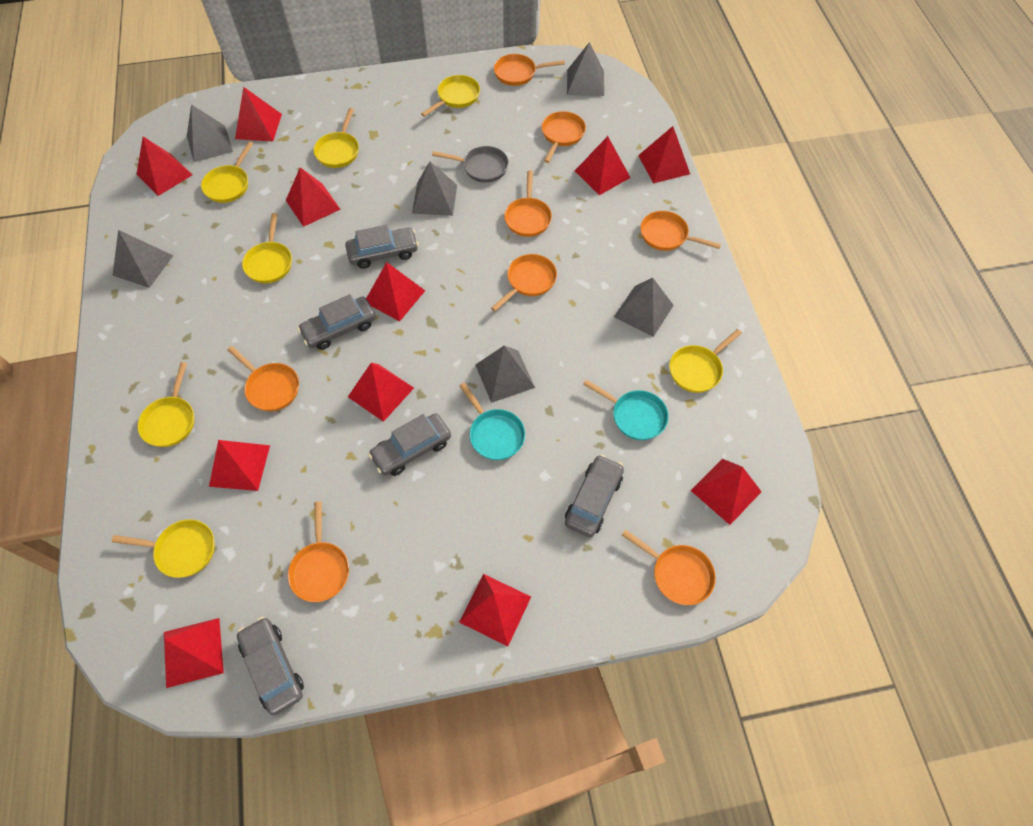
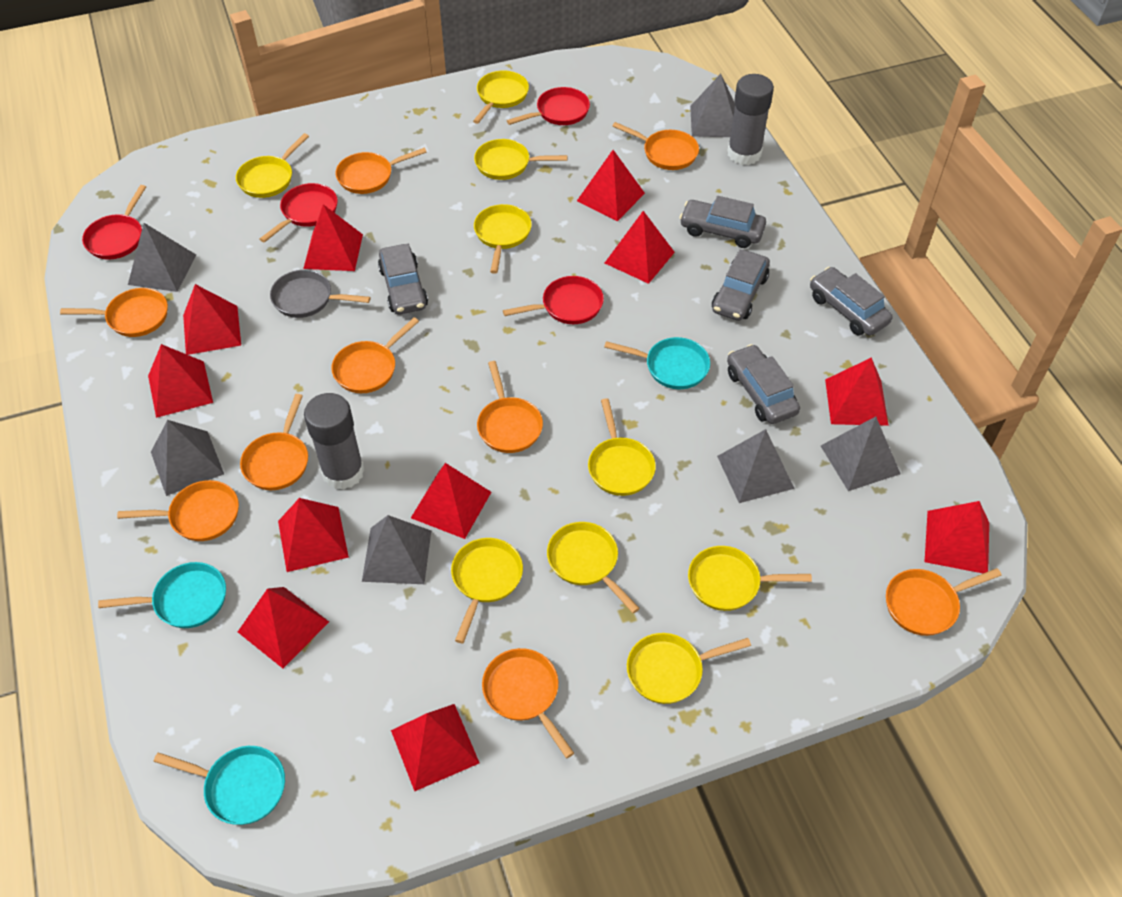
grey glue stick: none = 0 -> [304,393,364,490] [727,74,774,165] = 2
orange pan: [227,346,299,411] [288,502,349,602] [491,254,557,311] [494,54,565,86] [504,170,552,237] [542,111,586,163] [622,529,716,605] [640,211,721,251] = 8 -> [60,288,168,337] [117,480,239,541] [240,394,308,490] [331,317,419,393] [335,148,427,194] [477,361,543,453] [482,648,574,758] [612,122,699,170] [886,568,1002,636] = 9
red pan: none = 0 -> [82,185,146,259] [260,183,338,243] [503,276,604,324] [507,87,590,125] = 4
turquoise pan: [459,382,525,460] [583,380,669,440] = 2 -> [98,562,226,628] [154,746,285,825] [604,337,710,389] = 3
yellow pan: [112,519,215,578] [137,362,194,447] [201,141,254,203] [242,213,292,284] [314,108,359,168] [421,75,480,117] [669,329,742,393] = 7 -> [236,133,309,198] [451,538,523,643] [473,70,529,124] [474,139,568,180] [474,204,532,274] [547,522,640,613] [588,398,656,496] [627,633,751,704] [688,546,812,611] = 9

